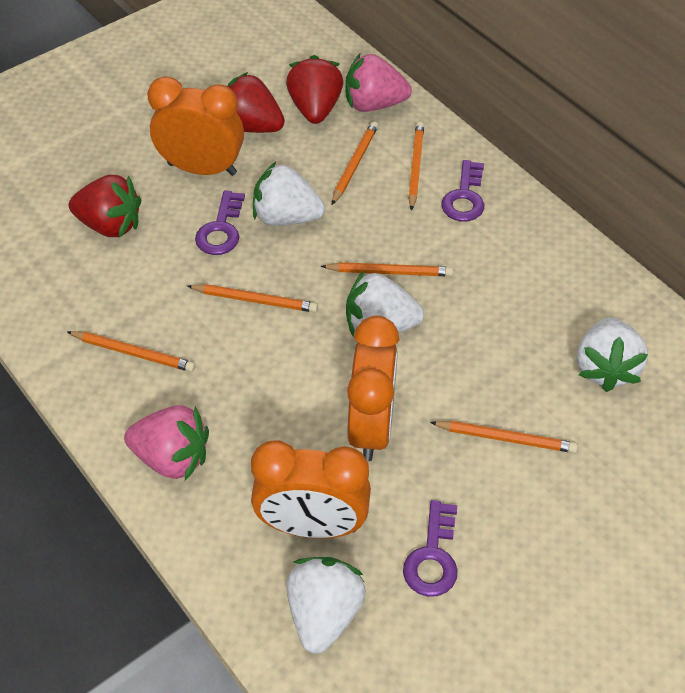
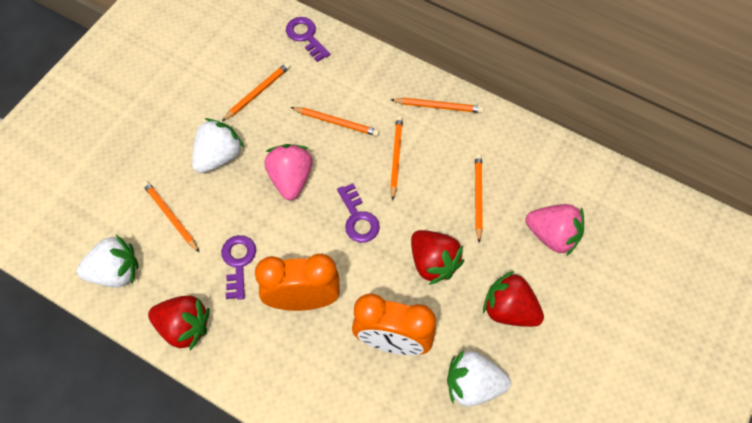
orange clock: [147,76,244,176] [251,440,371,538] [347,316,399,461] = 3 -> [255,254,340,311] [352,293,436,355] = 2
white strawberry: [253,162,325,226] [286,557,366,654] [346,271,424,337] [577,317,648,392] = 4 -> [77,235,139,288] [192,118,244,173] [447,350,511,407] = 3

